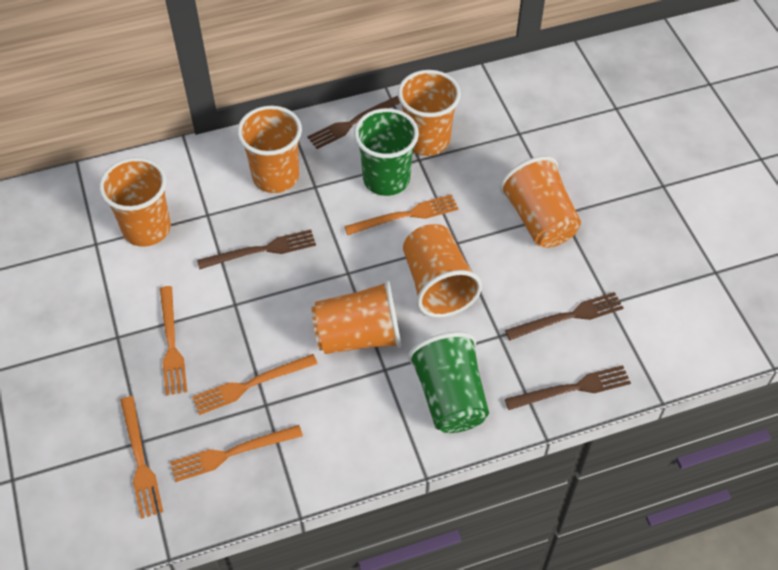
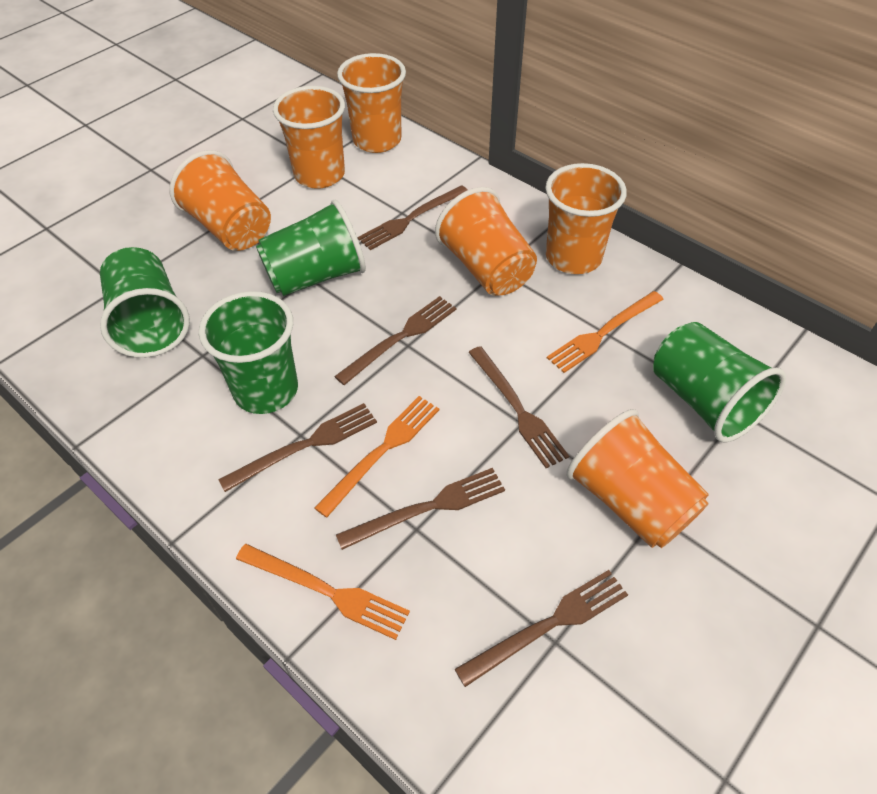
brown fork: [197,230,316,270] [307,96,400,149] [505,292,623,340] [505,365,631,410] = 4 -> [218,403,377,492] [334,296,456,385] [336,468,505,550] [357,185,467,250] [455,570,628,687] [468,346,569,468] = 6
green cup: [354,108,419,196] [408,332,489,433] = 2 -> [100,247,190,358] [199,291,298,414] [256,200,366,296] [653,322,786,443] = 4
orange fork: [120,396,163,519] [160,286,187,396] [170,425,303,482] [192,354,318,415] [344,194,458,235] = 5 -> [236,544,410,640] [314,396,439,518] [547,291,664,373] = 3

